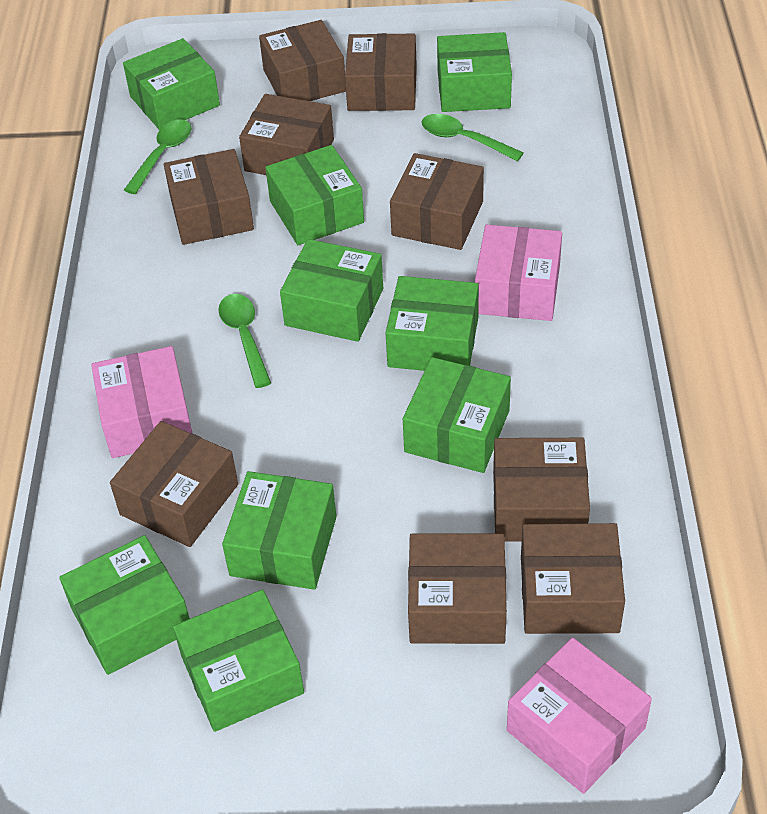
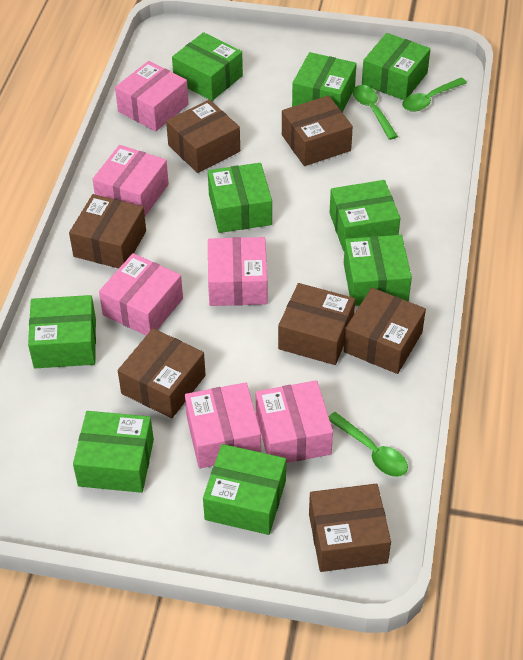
brown box: [110,421,238,547] [164,149,254,245] [239,94,334,175] [259,20,346,101] [345,33,417,111] [390,153,484,250] [408,534,507,644] [493,438,590,541] [521,523,625,634] = 9 -> [69,194,146,268] [118,328,206,418] [166,100,240,173] [278,283,355,365] [282,95,353,166] [309,484,391,572] [344,288,426,374] = 7
pink box: [91,346,192,458] [475,225,562,321] [507,638,652,794] = 3 -> [92,145,169,216] [99,253,183,335] [115,61,189,131] [185,382,261,468] [208,237,267,306] [256,380,333,463] = 6

